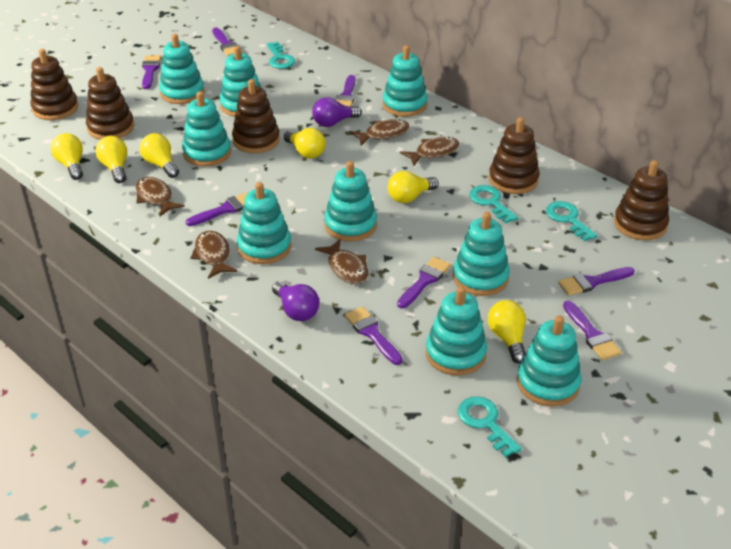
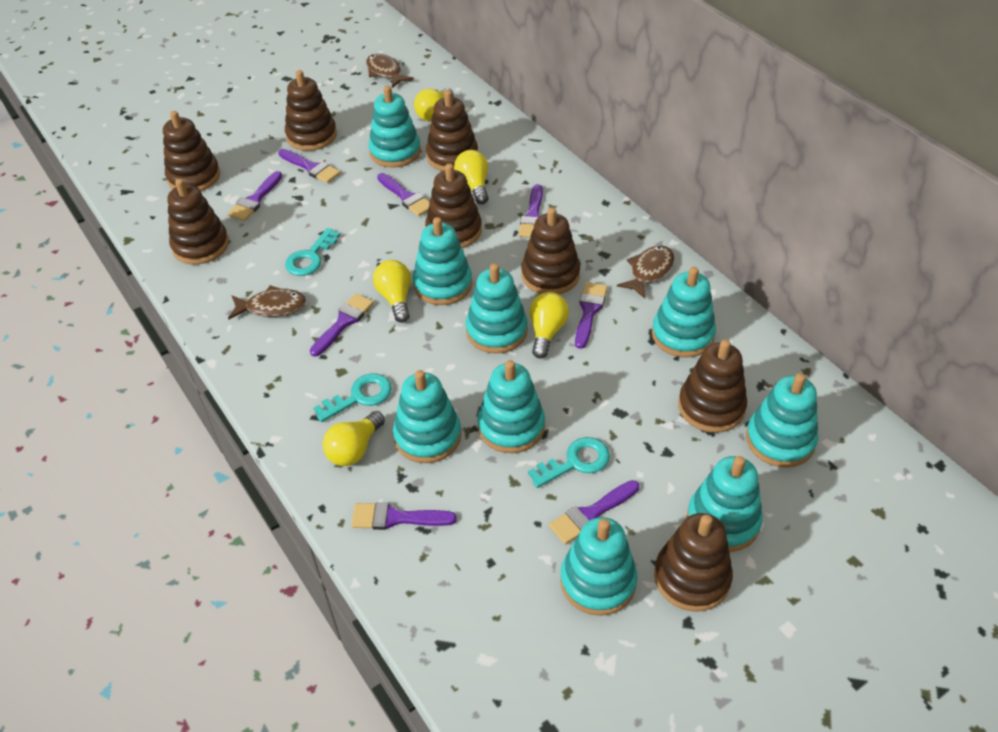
brown fish: [136,177,185,216] [191,231,238,279] [315,239,369,284] [350,119,410,145] [400,137,460,166] = 5 -> [228,285,306,319] [366,54,414,88] [617,245,674,298] = 3
brown stacking toy: [30,49,78,120] [86,67,134,140] [232,79,280,153] [489,117,540,194] [614,160,669,241] = 5 -> [163,111,220,191] [167,179,229,264] [285,70,337,151] [425,164,482,248] [426,90,478,171] [521,207,580,294] [654,513,733,612] [678,339,747,433] = 8
purple light bulb: [272,281,319,321] [312,97,362,127] = 2 -> none = 0
turquoise key: [267,42,295,69] [458,396,522,457] [469,185,518,223] [546,201,597,241] = 4 -> [285,228,340,276] [313,373,392,422] [528,437,610,488] = 3
yellow light bulb: [51,133,83,180] [95,136,127,183] [139,133,179,178] [284,128,326,159] [387,171,438,203] [488,300,526,363] = 6 -> [322,411,385,466] [373,260,411,323] [414,88,454,121] [454,150,489,204] [530,292,569,359] = 5

